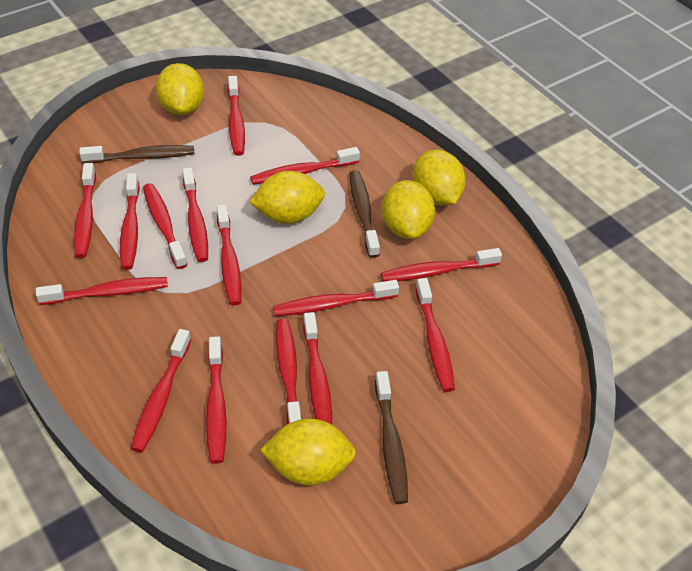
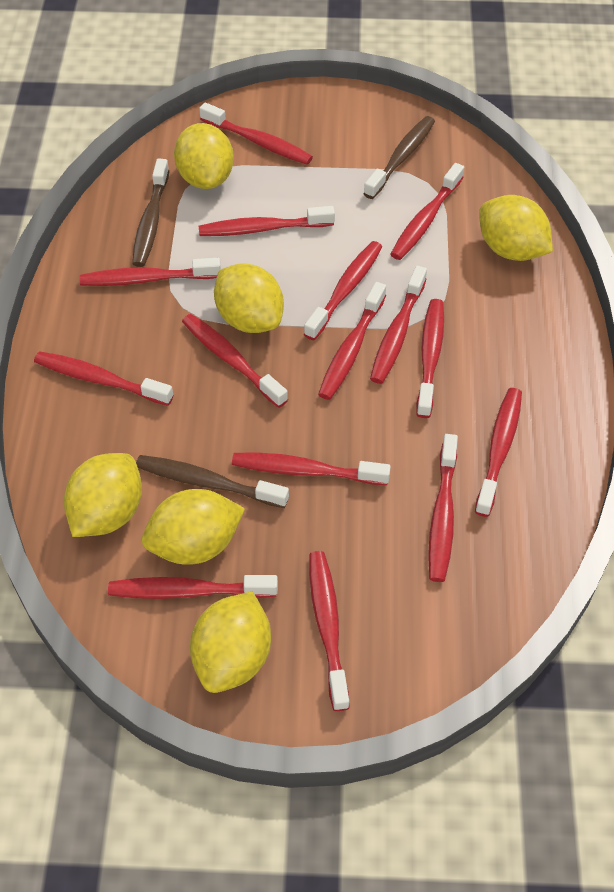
yellow lemon: [156,63,204,115] [249,171,325,224] [260,418,356,485] [382,180,435,239] [412,150,466,206] = 5 -> [64,453,142,537] [142,489,245,565] [174,123,234,189] [190,591,271,693] [214,263,284,333] [479,195,553,261] = 6

